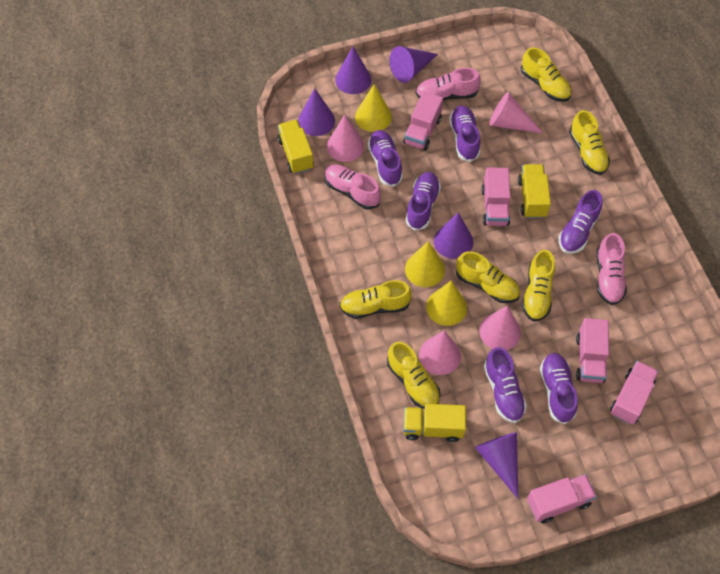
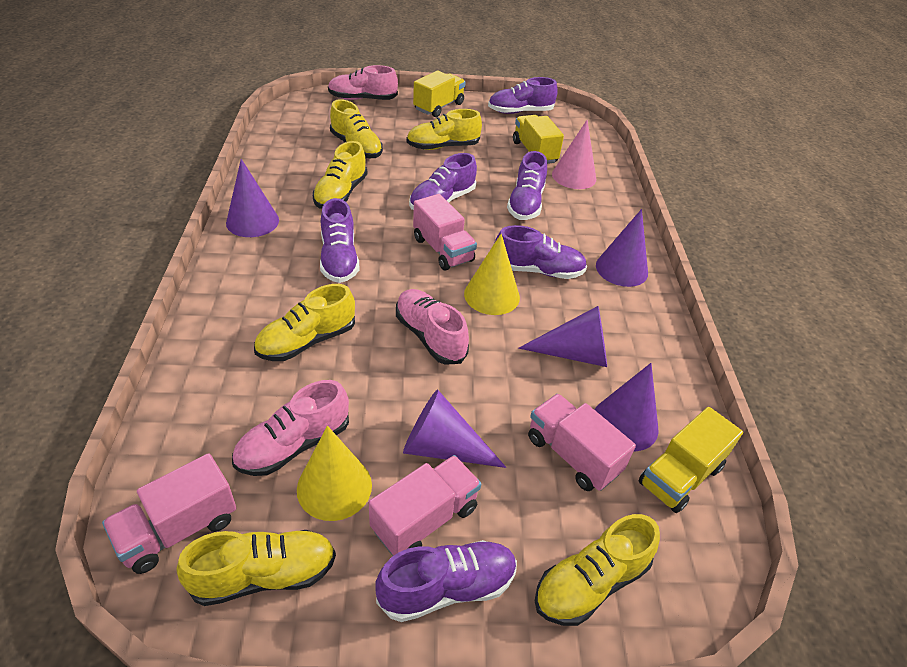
pink cone: [327,114,364,162] [419,331,461,375] [479,306,521,350] [489,92,543,133] = 4 -> [552,120,596,189] = 1
pink truck: [403,91,443,150] [481,167,511,226] [527,474,597,523] [576,318,609,383] [610,361,659,425] = 5 -> [102,453,236,574] [369,455,481,556] [413,194,477,270] [528,394,636,491] = 4
yellow cone: [355,84,392,132] [405,241,445,287] [426,281,467,326] = 3 -> [297,426,372,521] [464,234,520,315] = 2

